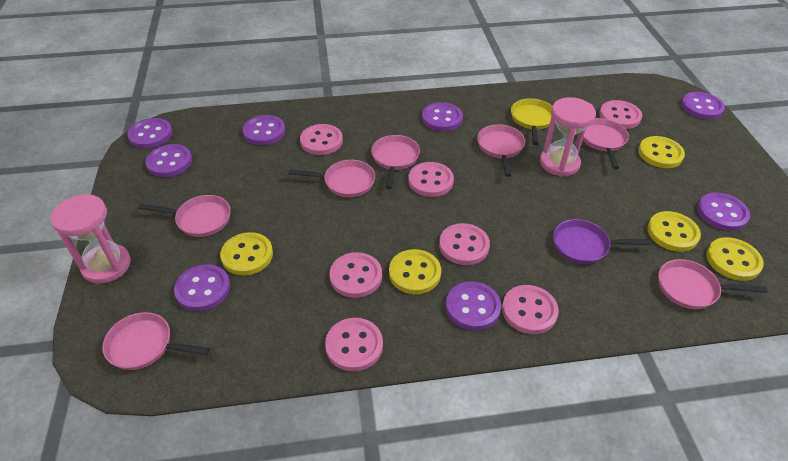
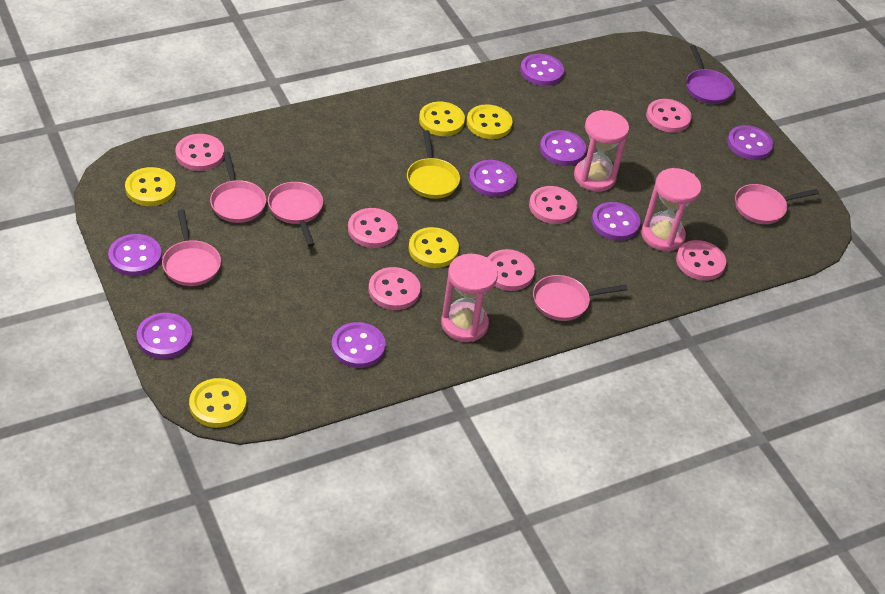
pink hourglass: [50,194,131,284] [540,97,596,177] = 2 -> [441,254,498,342] [574,110,629,192] [641,168,701,252] = 3
pink pan: [102,312,210,370] [138,195,231,237] [289,160,375,197] [371,135,420,189] [477,124,525,177] [583,118,629,169] [658,259,767,309] = 7 -> [162,209,221,286] [210,152,266,223] [268,182,323,247] [533,275,628,321] [735,184,819,224] = 5

